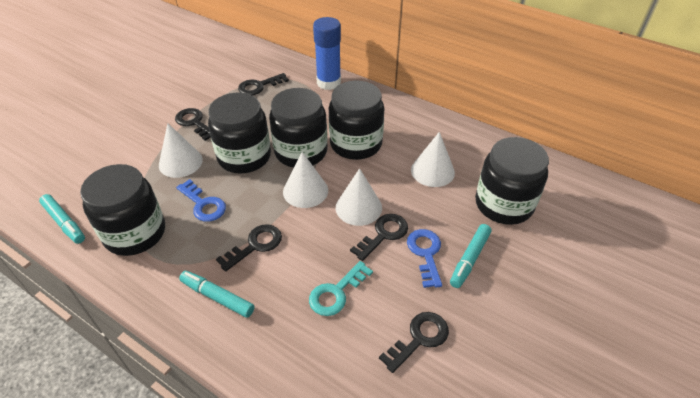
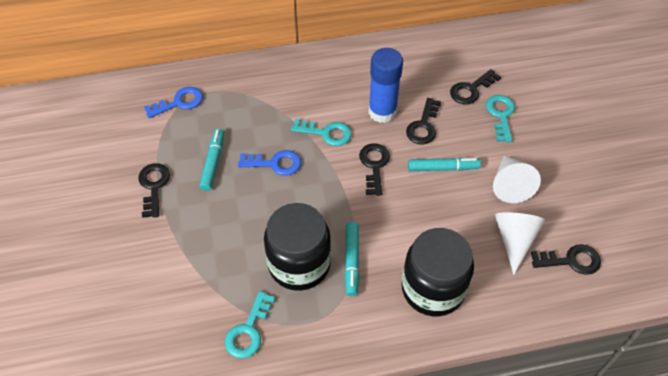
black jar: [80,164,165,256] [208,93,271,173] [269,88,328,167] [329,81,384,160] [475,137,549,225] = 5 -> [264,203,331,291] [402,228,474,316] = 2
turquoise key: [309,261,373,316] = 1 -> [225,291,275,358] [291,118,352,146] [486,95,515,142] = 3
white cone: [159,123,203,178] [283,152,328,208] [336,168,382,226] [411,132,455,187] = 4 -> [493,155,541,203] [495,212,545,275] = 2

